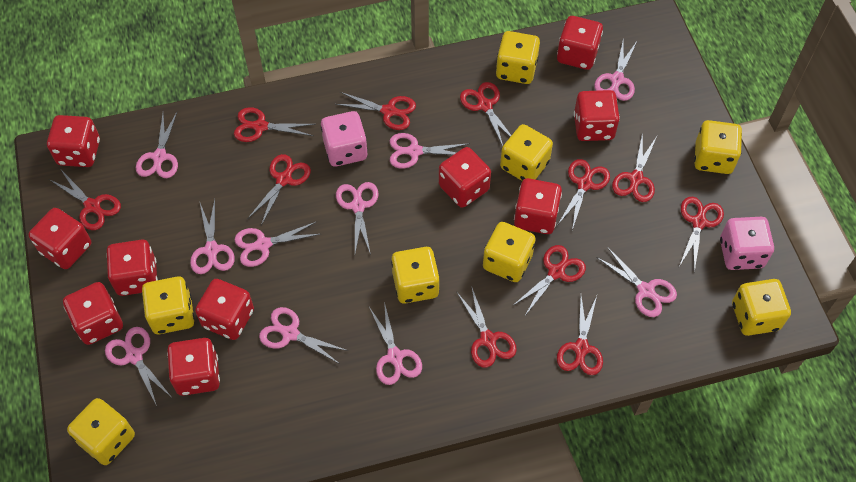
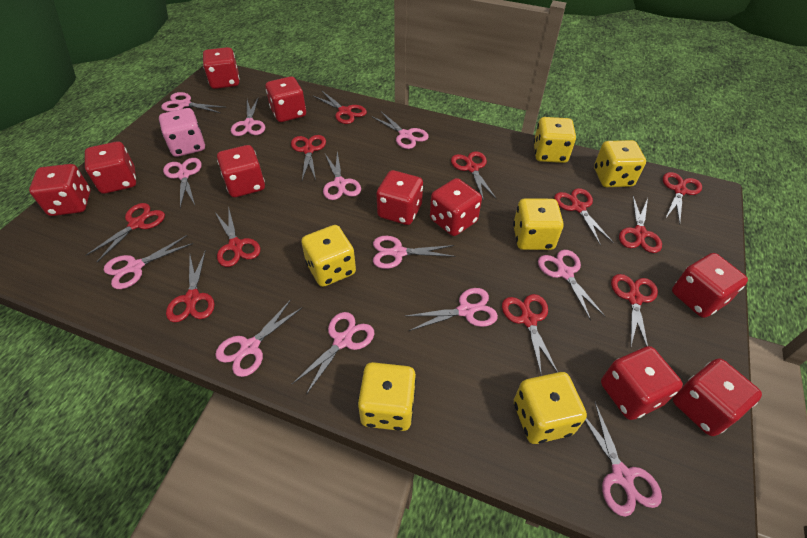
pink dice: [321,111,368,167] [720,217,774,270] = 2 -> [159,108,205,157] = 1
pink scissors: [105,327,171,406] [136,111,178,178] [190,199,235,274] [235,222,320,267] [259,307,348,364] [336,182,379,255] [369,302,422,385] [390,133,470,169] [594,39,637,101] [596,247,677,317] = 10 -> [104,235,193,289] [161,92,225,113] [163,158,202,208] [215,300,303,377] [231,97,265,136] [292,312,374,395] [323,151,361,200] [372,112,429,149] [373,236,456,269] [406,288,498,331] [538,250,605,321] [585,402,662,517] = 12
yellow dice: [67,398,135,465] [142,276,194,334] [391,247,440,304] [483,222,536,282] [496,31,540,84] [500,124,553,181] [694,120,742,174] [732,279,791,336] = 8 -> [301,225,356,287] [358,362,416,431] [513,198,564,250] [514,372,587,444] [534,117,576,163] [594,140,646,187] = 6

